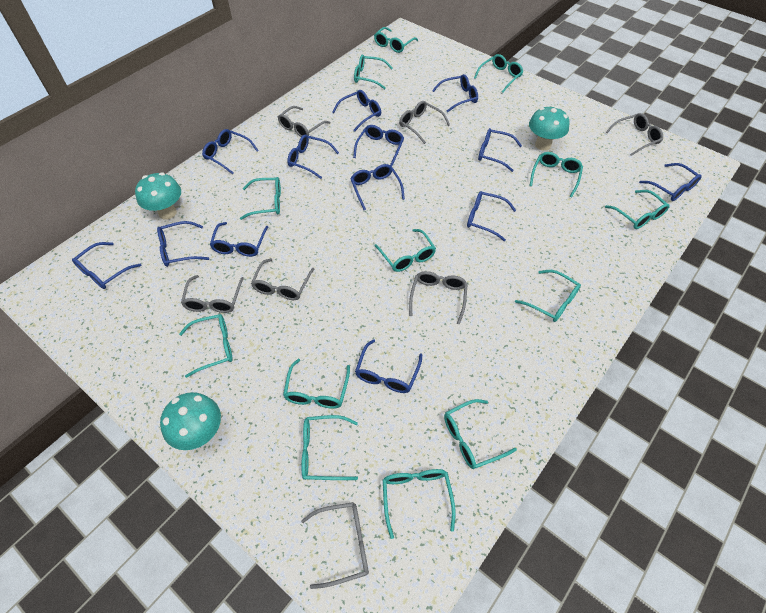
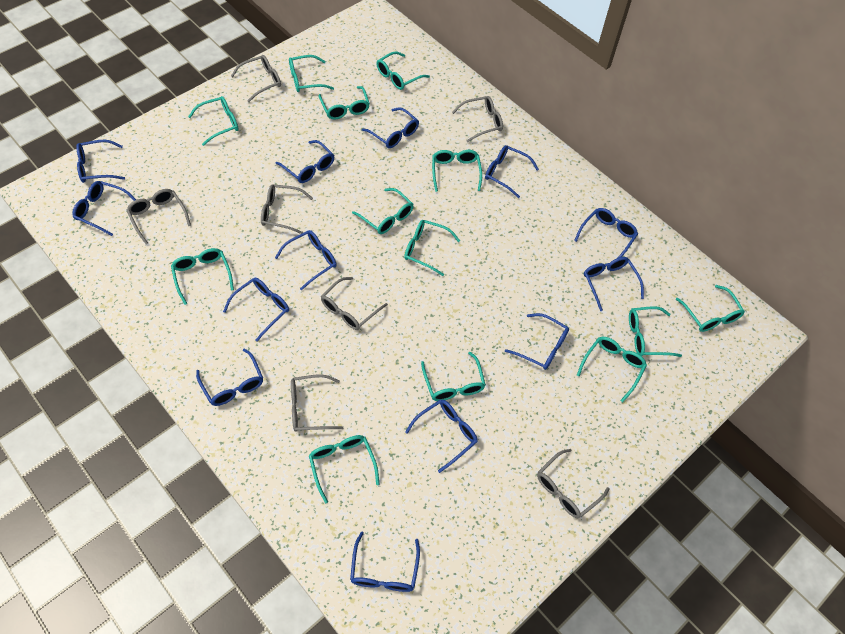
turquoise mushroom: [135,172,181,220] [160,392,221,450] [529,106,569,151] = 3 -> none = 0

